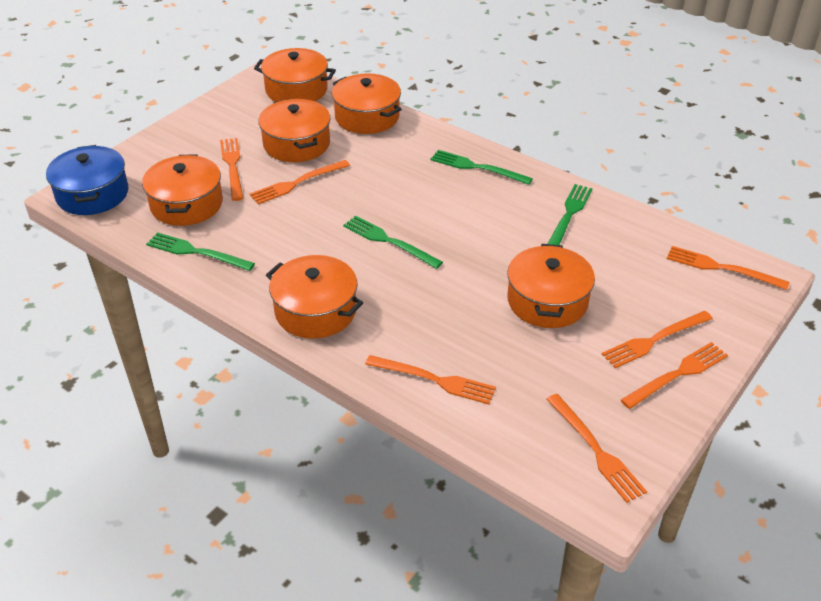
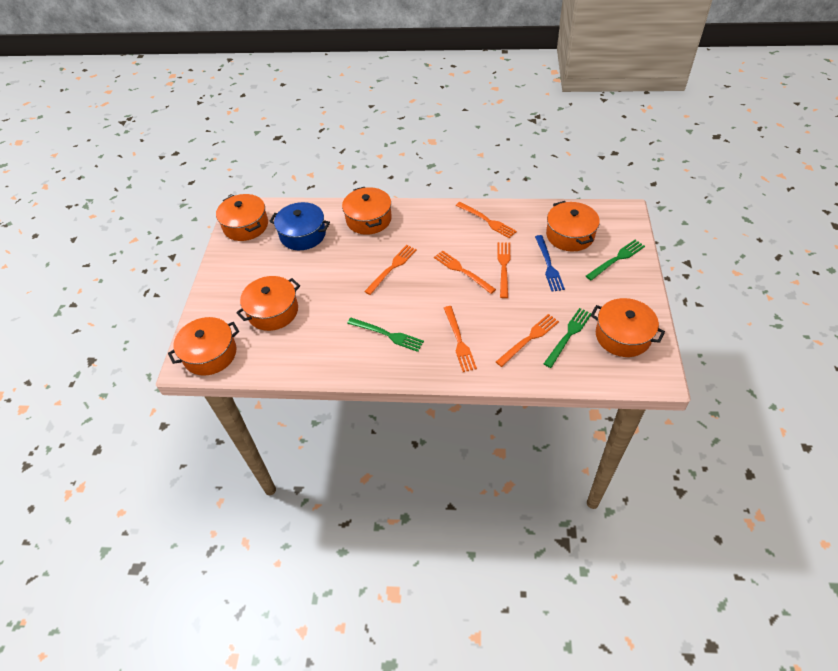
blue fork: none = 0 -> [535,235,565,292] = 1
green fork: [146,232,255,271] [343,216,443,269] [431,150,533,185] [548,184,592,245] = 4 -> [347,318,424,352] [544,308,591,368] [586,240,645,280] = 3
orange fork: [220,138,243,201] [250,160,350,204] [365,355,496,404] [546,394,647,503] [602,311,713,368] [621,342,728,409] [667,246,790,290] = 7 -> [364,245,417,295] [434,251,496,294] [444,306,477,372] [456,202,517,238] [496,314,559,367] [497,242,510,298] = 6

